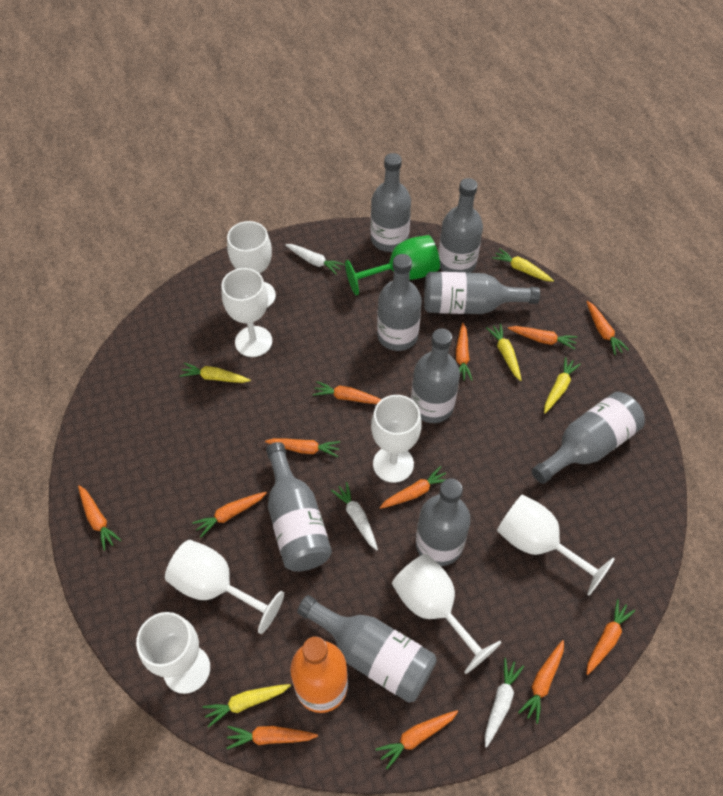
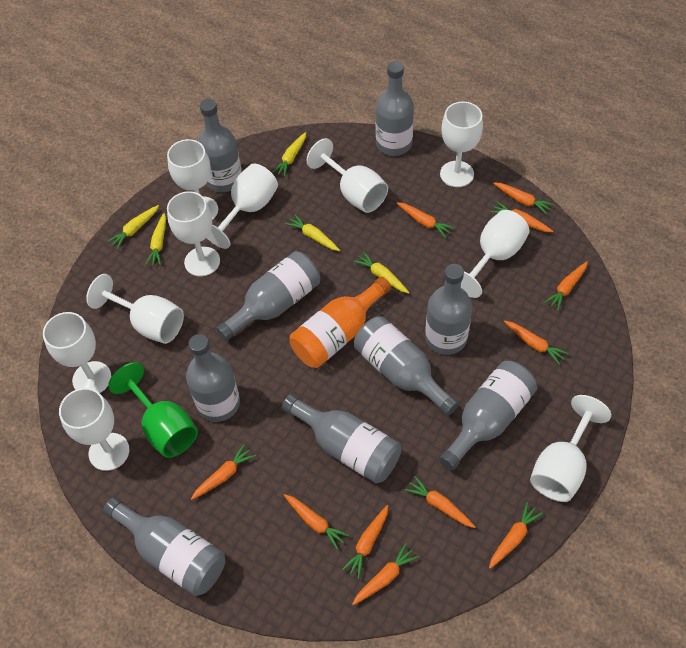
orange carrot: [78,485,121,551] [192,492,267,538] [227,726,318,749] [265,438,340,457] [313,381,381,404] [376,710,458,769] [379,466,446,509] [456,323,473,381] [508,326,577,350] [518,640,564,724] [586,301,629,355] [586,599,635,675] = 12 -> [191,444,256,500] [284,494,350,550] [342,505,388,579] [352,543,419,605] [397,202,454,238] [405,476,475,528] [489,502,543,569] [490,201,553,232] [493,182,554,215] [504,321,569,365] [544,261,588,311] = 11
white carrot: [285,244,344,275] [331,482,378,550] [485,658,524,748] = 3 -> none = 0
white goblet: [136,612,210,694] [165,540,284,634] [222,268,272,357] [227,221,276,308] [371,395,422,483] [392,554,502,674] [497,494,615,596] = 7 -> [43,312,111,393] [59,388,129,471] [86,274,184,344] [167,139,218,220] [167,191,220,276] [207,163,278,249] [307,138,388,213] [440,101,483,187] [461,210,530,298] [530,395,611,502] = 10

